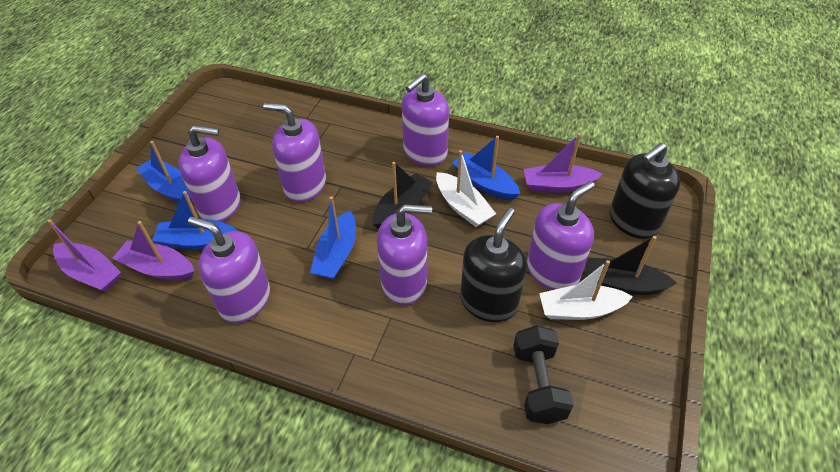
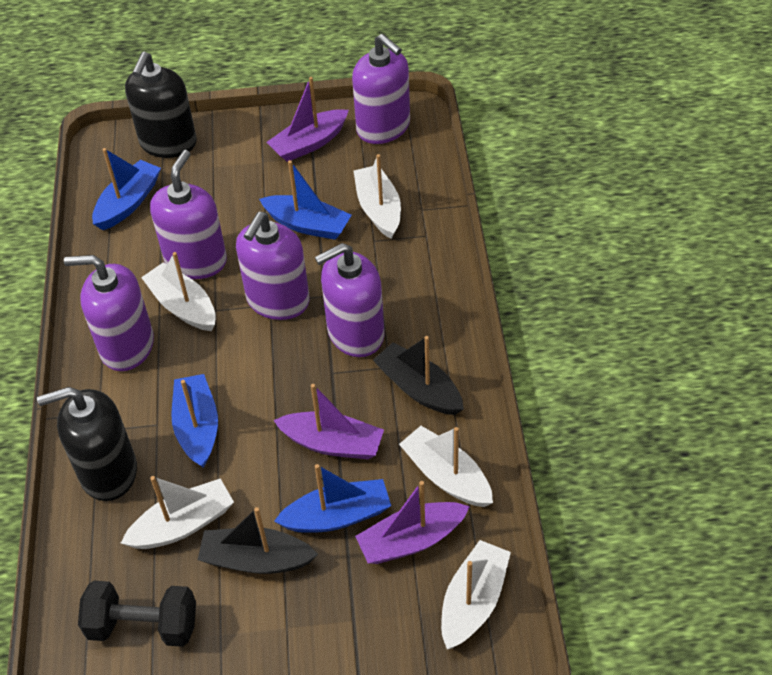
purple soap dispenser: [178,125,241,222] [188,217,270,323] [263,103,326,202] [377,204,432,305] [402,73,449,166] [527,181,595,290] = 6 -> [64,255,154,371] [150,150,227,279] [236,212,310,320] [315,243,384,357] [352,34,410,144] = 5
white boat: [436,150,496,227] [539,260,633,320] = 2 -> [121,476,234,549] [141,252,216,331] [353,154,401,239] [399,426,493,507] [441,540,511,649] = 5

